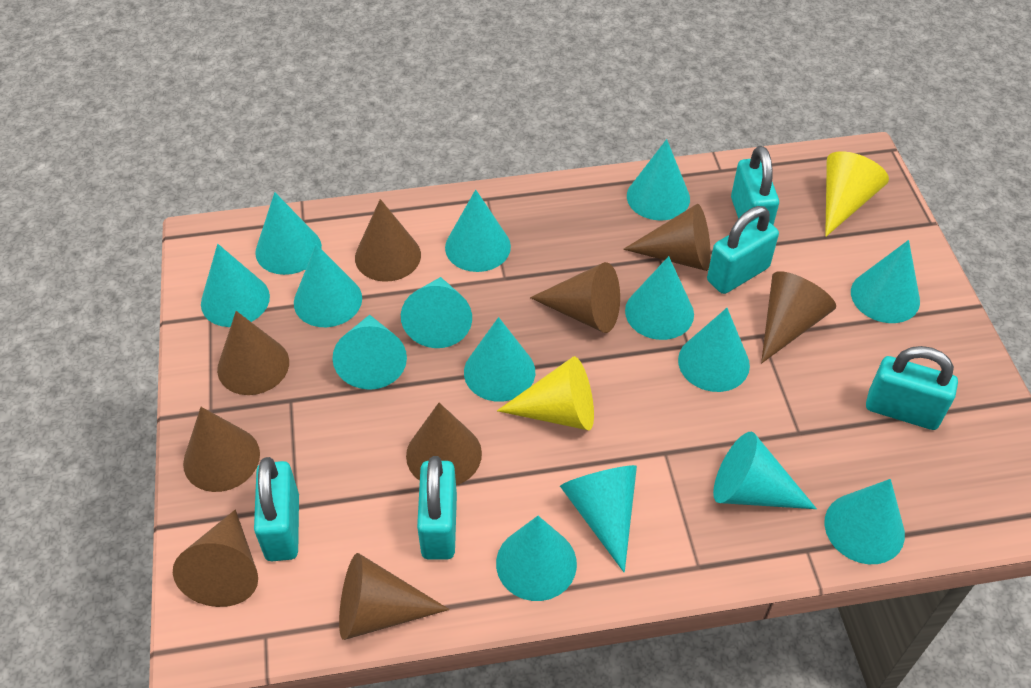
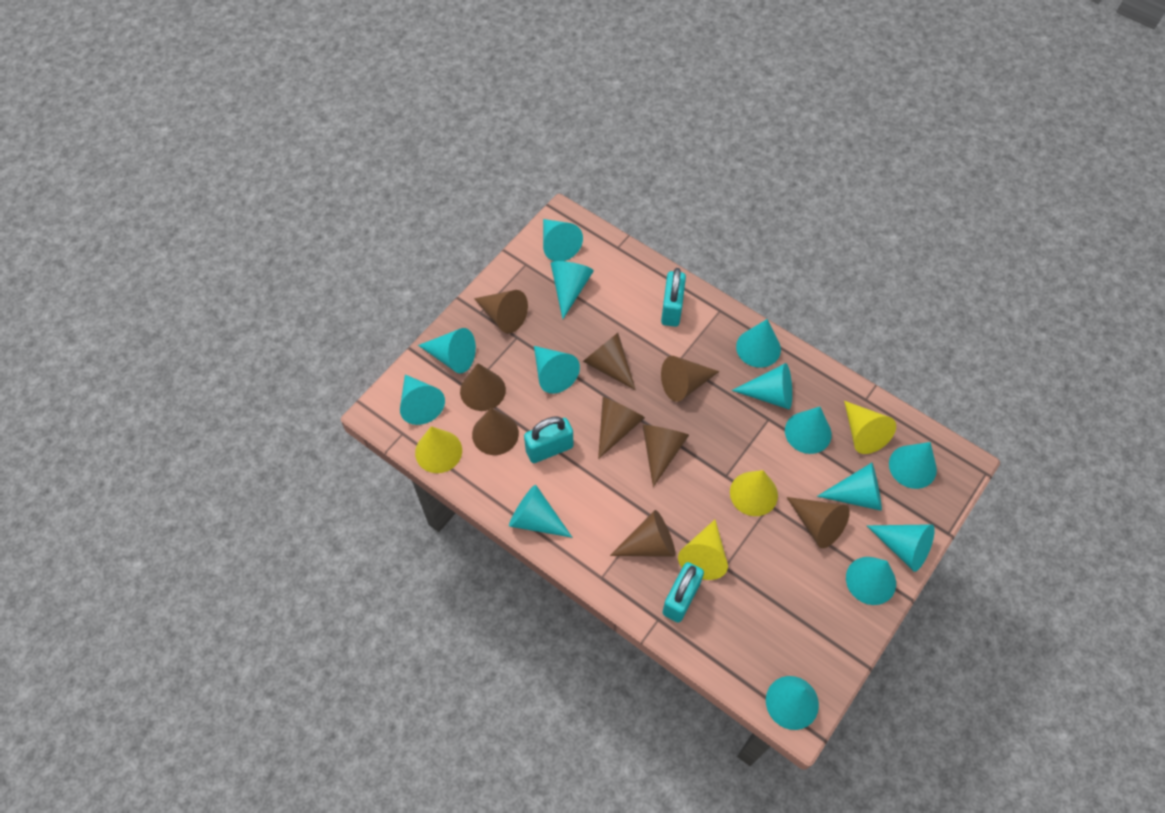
turquoise cone: [201,244,270,327] [255,192,322,275] [294,244,362,327] [332,315,407,390] [401,277,472,348] [445,190,511,272] [464,317,535,402] [496,516,577,601] [560,465,637,572] [625,256,694,340] [627,139,690,221] [678,308,750,392] [713,432,817,509] [824,479,905,564] [851,240,920,323] = 15 -> [400,374,445,425] [418,328,476,374] [509,485,572,538] [534,346,580,394] [543,219,583,261] [551,261,594,319] [732,363,792,409] [736,319,781,368] [766,676,819,730] [785,407,832,454] [817,463,882,511] [846,557,896,605] [867,524,935,572] [889,442,937,489] = 14
turquoise padlock: [254,457,299,561] [417,456,457,560] [707,206,779,294] [731,146,779,225] [866,346,958,430] = 5 -> [524,416,573,463] [661,268,686,327] [662,562,704,623] = 3
yellow cone: [497,356,594,430] [825,151,889,237] = 2 -> [415,426,462,473] [678,520,728,580] [730,470,778,516] [844,401,896,454] = 4

